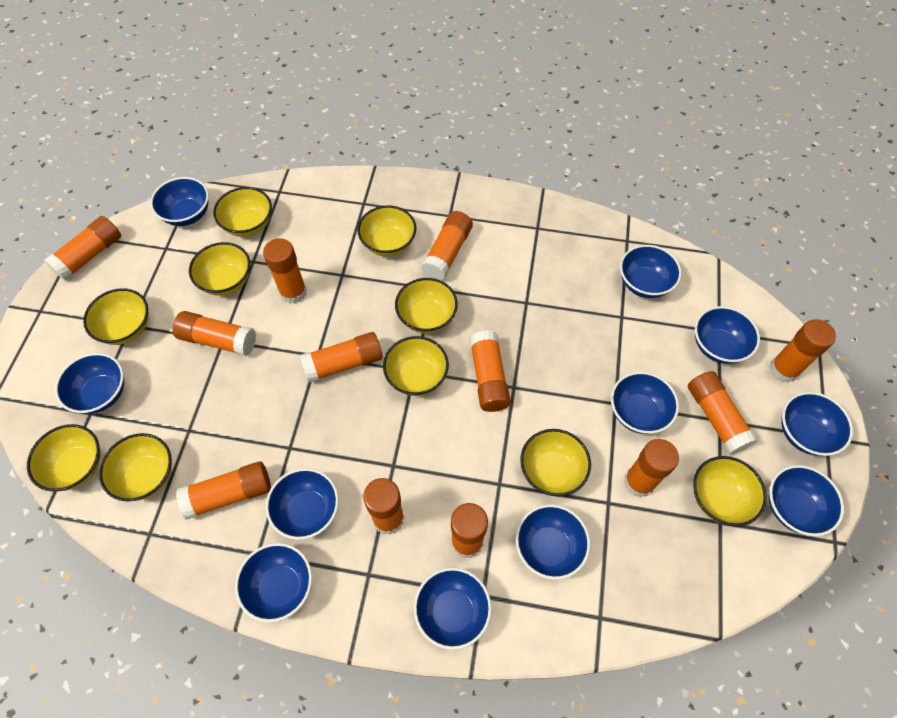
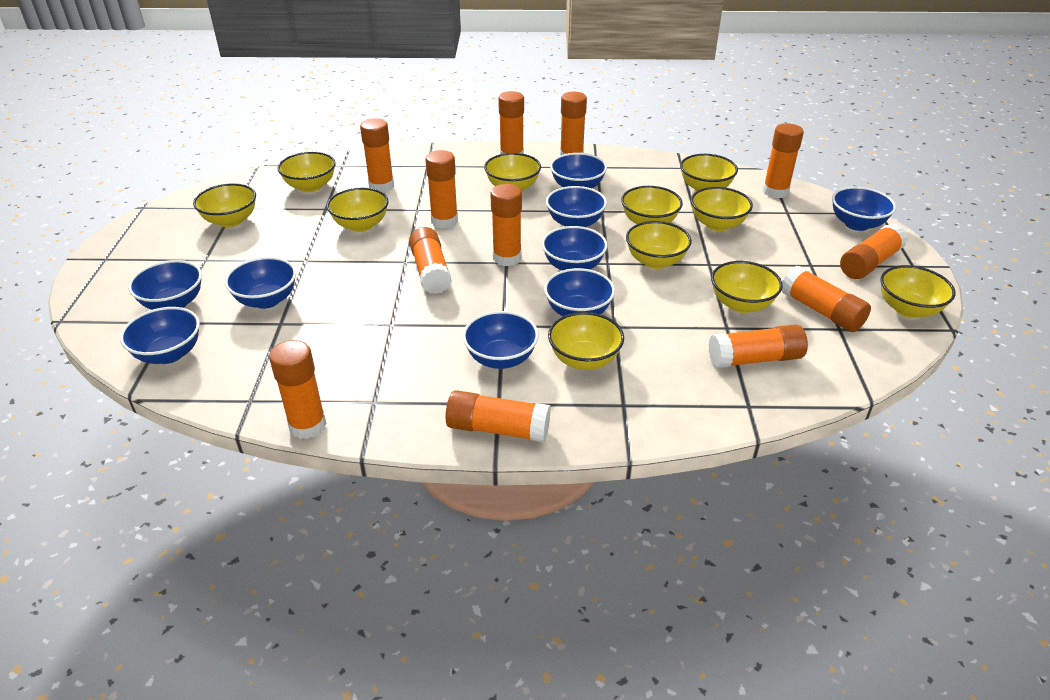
blue bowl: [55,353,124,414] [150,177,209,226] [235,543,312,622] [266,468,339,540] [414,567,492,650] [516,504,590,580] [611,372,679,434] [620,245,682,298] [695,306,760,364] [769,465,844,536] [781,392,853,456] = 11 -> [120,307,200,364] [128,260,202,310] [225,257,296,309] [463,311,539,369] [542,226,608,270] [544,268,615,316] [546,186,607,227] [550,153,607,188] [832,187,896,231] = 9
yellow bowl: [27,424,101,492] [83,288,149,345] [99,433,172,501] [189,242,250,296] [213,187,272,237] [357,205,416,257] [383,336,449,396] [395,278,458,333] [520,429,591,497] [693,456,767,527] = 10 -> [193,183,256,227] [278,152,336,192] [327,188,389,232] [484,153,541,192] [548,312,624,370] [621,186,683,224] [626,221,692,269] [680,154,738,192] [691,187,753,231] [711,261,783,313] [880,265,956,318] = 11

